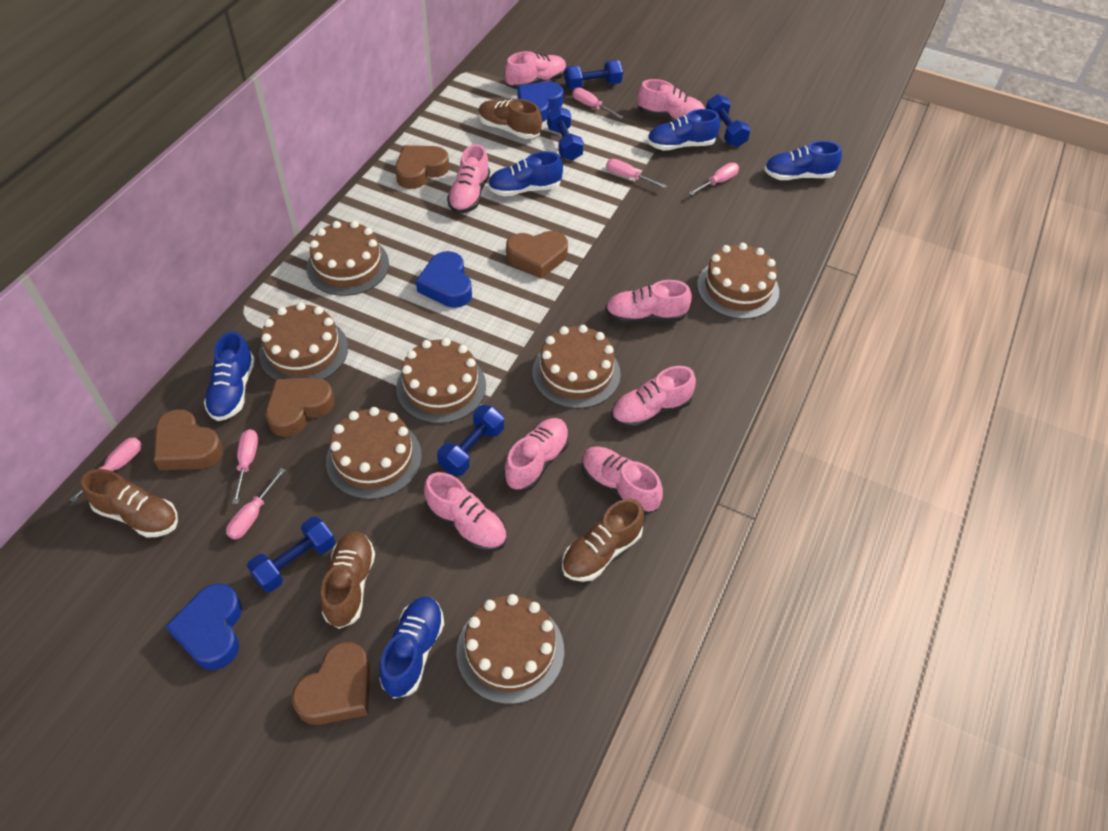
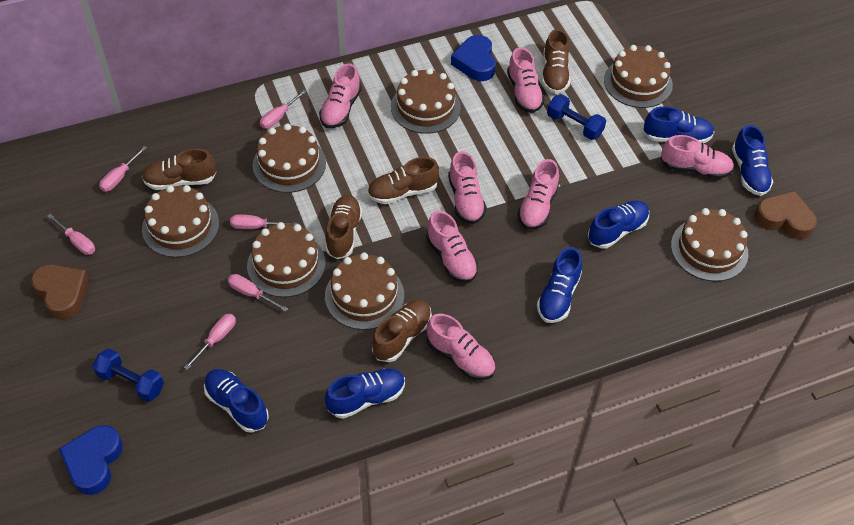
blue dumbbell: [247,517,335,592] [437,405,504,476] [547,106,584,161] [565,60,623,90] [706,94,751,147] = 5 -> [92,348,164,402] [547,94,606,140] = 2
blue heart: [165,584,242,670] [416,251,472,308] [518,82,563,122] = 3 -> [59,425,123,495] [451,35,496,81] = 2
blue shoe: [204,331,255,421] [379,597,444,698] [488,151,563,197] [647,109,720,151] [764,141,842,180] = 5 -> [204,369,269,433] [325,369,405,419] [537,247,582,323] [588,200,649,248] [643,106,714,143] [732,125,773,196] = 6
brown heart: [154,409,223,470] [265,378,334,437] [291,642,370,725] [395,145,449,189] [506,231,568,279] = 5 -> [31,264,89,319] [754,191,817,239] = 2
brown shoe: [81,469,178,538] [320,531,375,629] [478,99,542,139] [562,499,644,582] = 4 -> [142,149,216,190] [325,195,362,259] [368,157,440,204] [372,300,432,362] [542,29,570,94] = 5
pink shoe: [424,472,507,552] [447,144,490,213] [504,418,569,491] [505,51,567,89] [582,447,663,515] [605,280,692,324] [611,366,696,429] [638,79,705,120] = 8 -> [319,63,361,128] [426,211,478,283] [427,313,495,380] [448,151,486,224] [507,47,545,113] [517,159,559,230] [661,135,734,179] = 7

